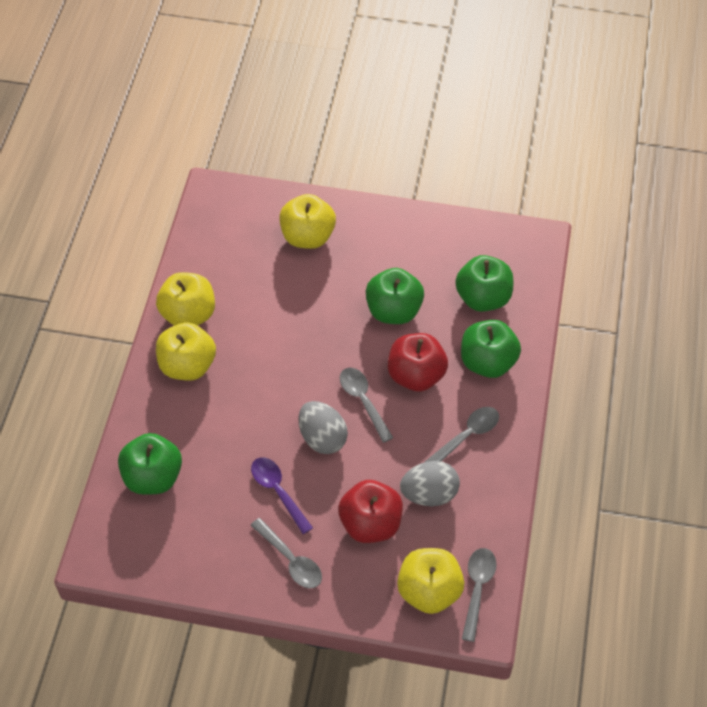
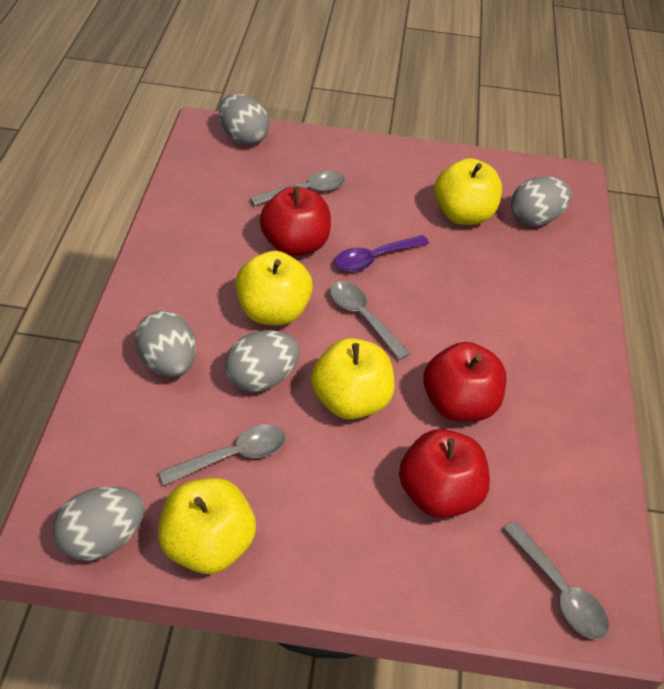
green apple: [118,433,182,495] [366,268,424,324] [455,255,513,312] [461,320,521,378] = 4 -> none = 0
grey egg: [298,401,348,454] [400,461,460,506] = 2 -> [53,486,145,561] [135,311,196,377] [219,94,269,145] [225,330,300,392] [511,176,572,226] = 5
red apple: [338,480,403,543] [388,333,448,392] = 2 -> [260,186,331,257] [399,429,490,518] [423,342,506,422] = 3

